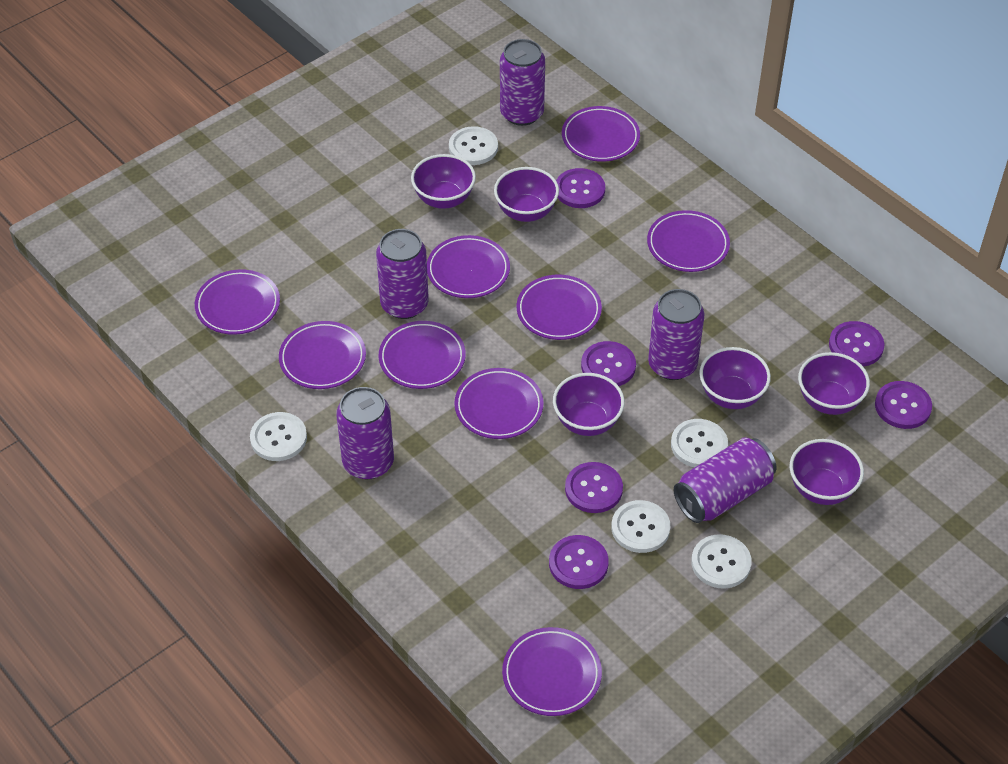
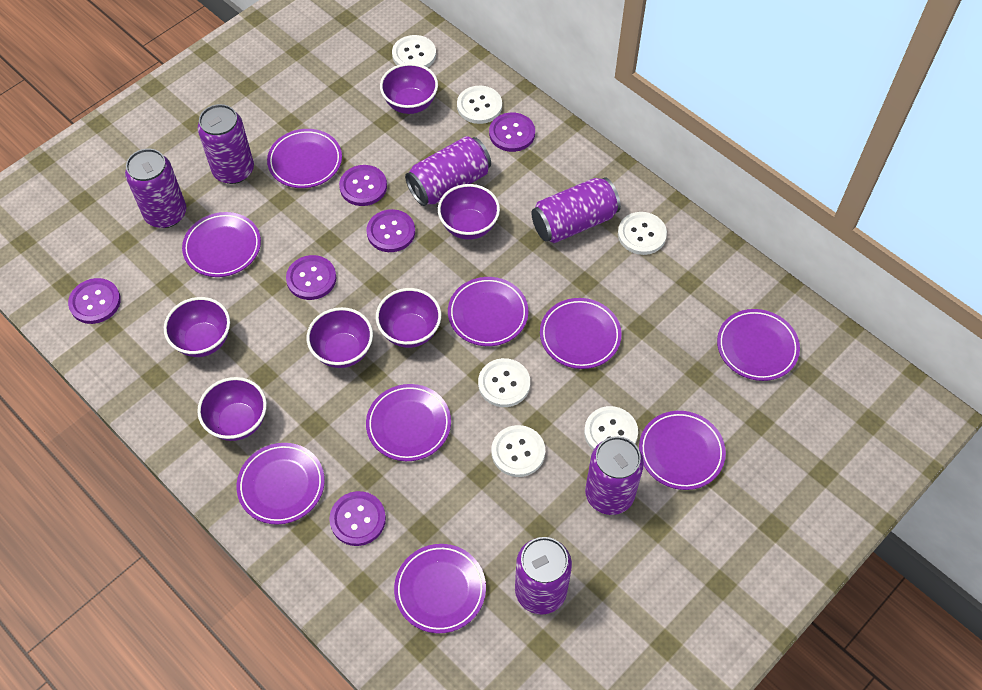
purple can: [336,387,394,479] [376,229,429,319] [500,39,545,126] [648,289,705,380] [674,437,777,523] = 5 -> [125,149,186,228] [198,104,254,184] [405,136,491,206] [515,537,572,615] [531,177,621,243] [585,436,644,515] = 6
white button: [250,412,307,461] [449,126,498,165] [611,500,670,553] [671,419,728,467] [691,534,752,589] = 5 -> [392,35,436,68] [457,86,502,124] [478,358,530,407] [491,425,545,477] [584,406,638,450] [618,212,667,255] = 6

